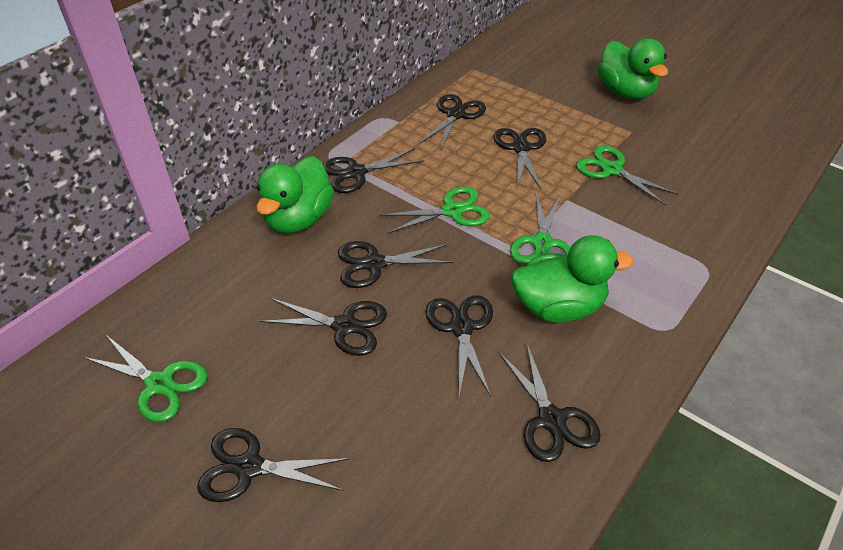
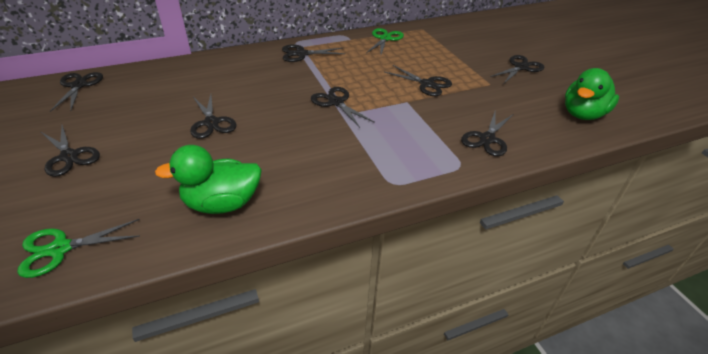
green duck: [256,156,334,234] [511,235,634,323] [598,38,668,100] = 3 -> [155,145,262,214] [565,68,619,120] = 2
green scissors: [83,335,207,422] [380,186,490,234] [510,193,570,264] [576,146,679,205] = 4 -> [17,219,140,278] [366,28,404,54] = 2

